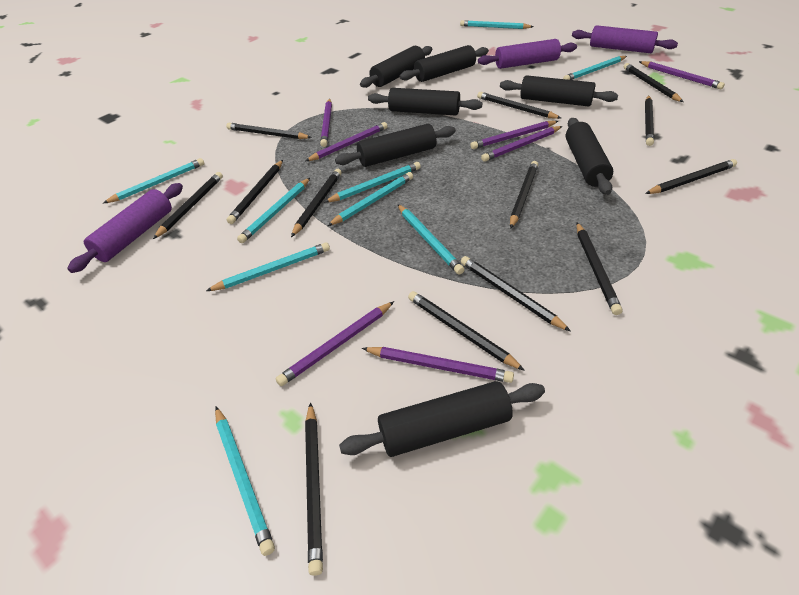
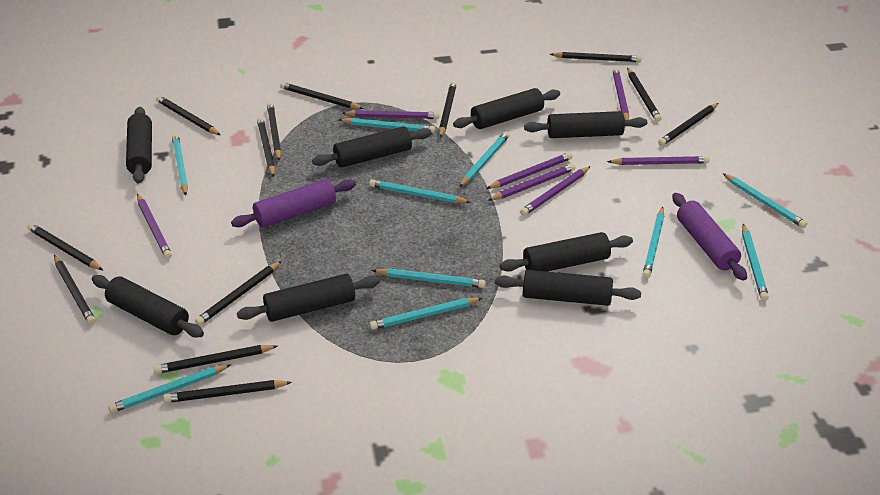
black rolling pin: [335,124,456,167] [339,381,545,457] [360,46,432,88] [368,88,482,115] [399,45,489,82] [500,75,618,107] [566,118,613,195] = 7 -> [92,275,204,337] [126,107,152,184] [237,274,380,322] [312,126,432,168] [453,88,560,129] [495,270,641,306] [500,232,633,272] [524,111,647,138] = 8
purple rolling pin: [67,183,183,273] [478,39,577,69] [572,25,678,53] = 3 -> [231,179,356,227] [672,193,747,281] = 2
turquoise pencil: [103,158,205,203] [206,242,330,291] [215,407,275,556] [237,178,310,243] [324,162,421,203] [327,172,413,226] [398,204,464,275] [460,20,534,29] [563,56,627,80] = 9 -> [108,365,230,413] [172,134,188,195] [339,118,435,133] [369,179,471,203] [369,298,482,330] [372,268,486,288] [460,131,510,187] [643,207,664,278] [723,173,807,228] [742,224,769,301] = 10

